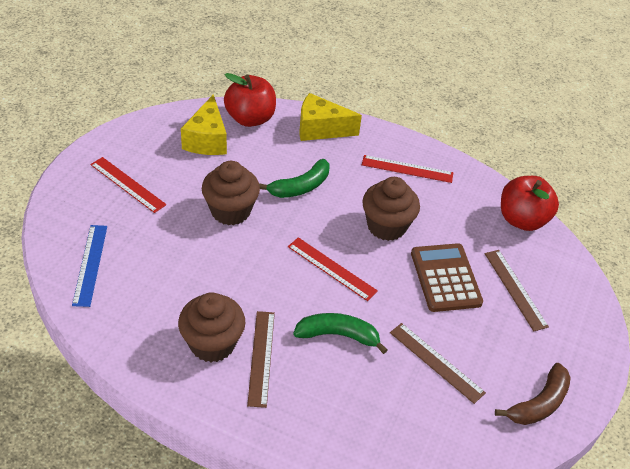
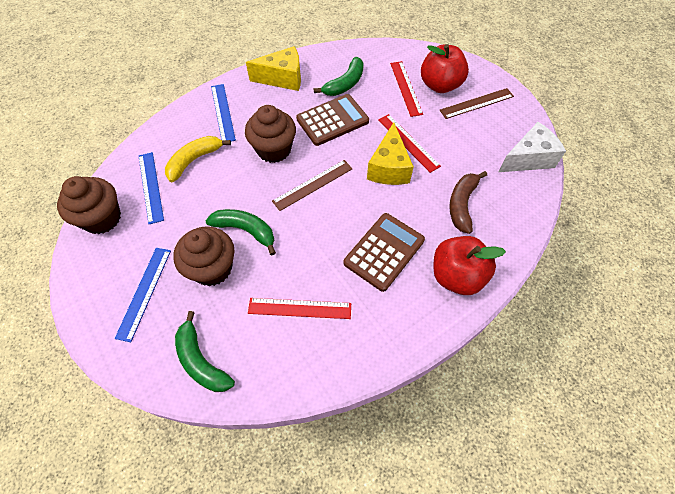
blue ruler: [72,225,107,307] = 1 -> [115,248,171,342] [139,152,164,224] [211,84,236,142] = 3
brown calculator: [411,243,483,312] = 1 -> [296,94,369,146] [343,213,425,292] = 2
brown ruler: [247,311,275,408] [390,323,486,404] [485,250,549,331] = 3 -> [272,160,353,211] [440,88,514,119] = 2
green banana: [259,159,329,198] [293,313,387,354] = 2 -> [175,311,235,392] [206,209,276,255] [314,57,364,96] = 3
white cheese: none = 0 -> [498,122,566,172] = 1
yellow banana: none = 0 -> [165,136,231,182] = 1

